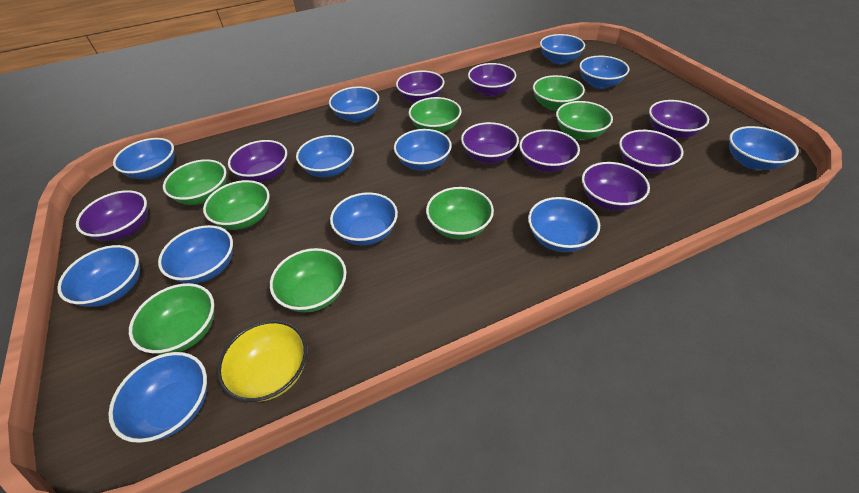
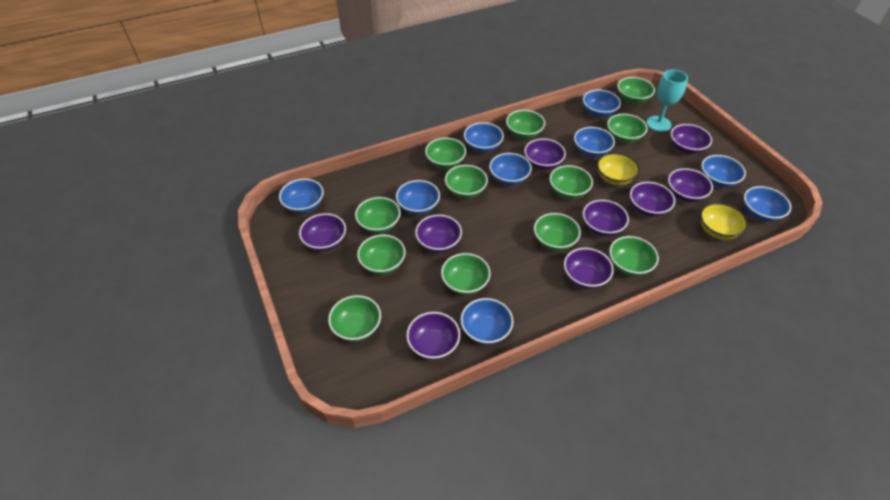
blue bowl: [57,245,140,307] [108,352,207,443] [113,138,174,179] [158,225,233,284] [296,135,354,177] [329,86,379,122] [330,192,398,245] [394,129,452,171] [528,197,600,252] [540,34,585,65] [579,56,629,89] [729,126,799,170] = 12 -> [279,179,324,213] [396,180,440,215] [461,298,513,345] [464,122,504,152] [489,153,532,185] [574,127,615,157] [583,90,621,117] [701,155,746,188] [744,186,791,222] = 9
green bowl: [129,283,214,355] [163,159,226,205] [203,180,270,230] [270,248,347,312] [408,97,461,133] [426,187,494,239] [533,75,585,111] [556,101,613,140] = 8 -> [328,295,381,341] [355,197,401,233] [357,235,405,274] [425,137,466,169] [441,253,491,295] [445,165,488,198] [506,110,545,139] [534,213,581,251] [550,165,593,199] [607,114,647,143] [609,236,659,276] [617,77,655,104] = 12
turquoise goblet: none = 0 -> [647,69,688,132] = 1
yellow bowl: [217,320,307,402] = 1 -> [597,153,640,185] [700,203,748,240] = 2

